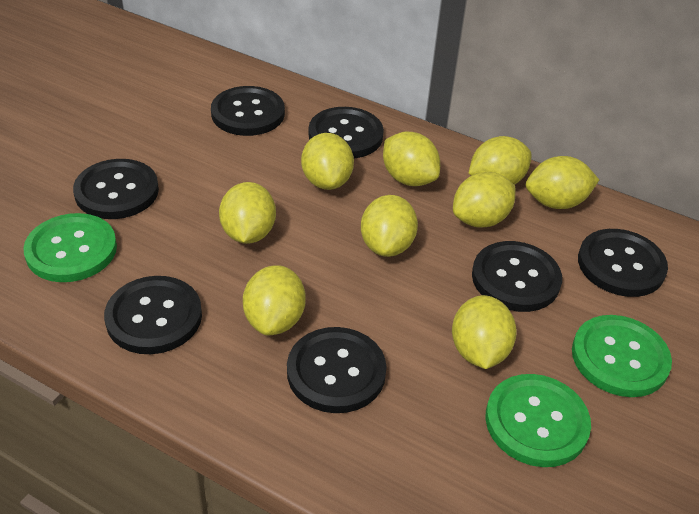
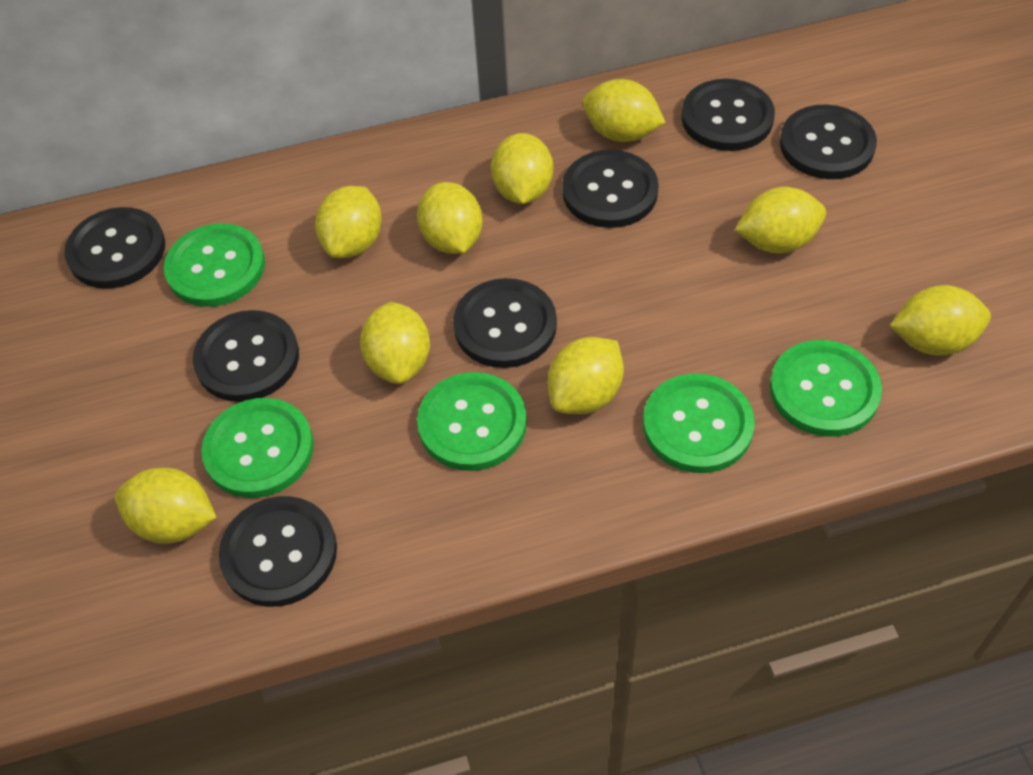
green button: [23,213,117,282] [485,374,591,467] [572,315,672,397] = 3 -> [164,223,265,307] [201,398,314,498] [417,372,527,471] [643,374,755,473] [770,340,882,437] = 5

